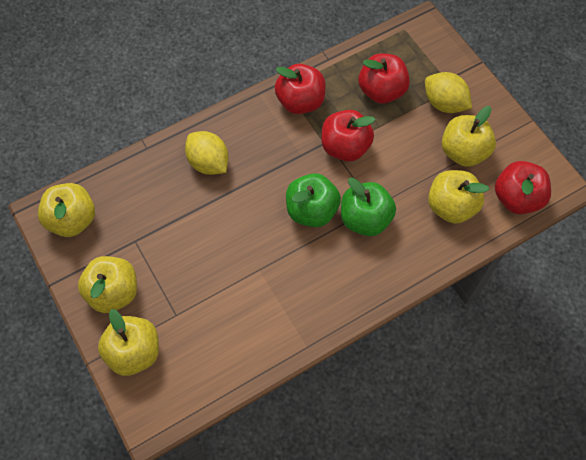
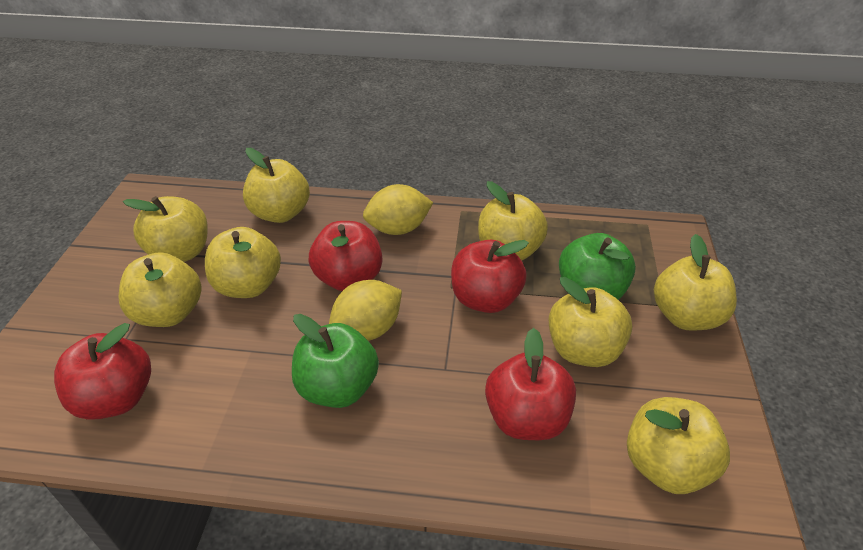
yellow apple: [38,183,95,237] [78,256,137,313] [98,309,159,376] [428,170,489,224] [442,106,496,167] = 5 -> [118,252,202,327] [123,196,208,262] [205,227,281,298] [243,148,310,223] [478,181,548,261] [548,277,632,367] [627,397,730,494] [654,234,737,331] = 8

